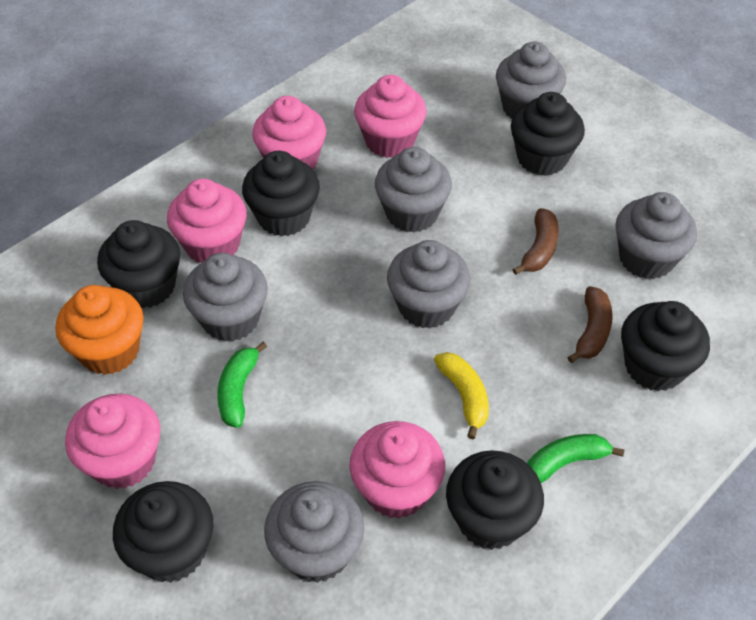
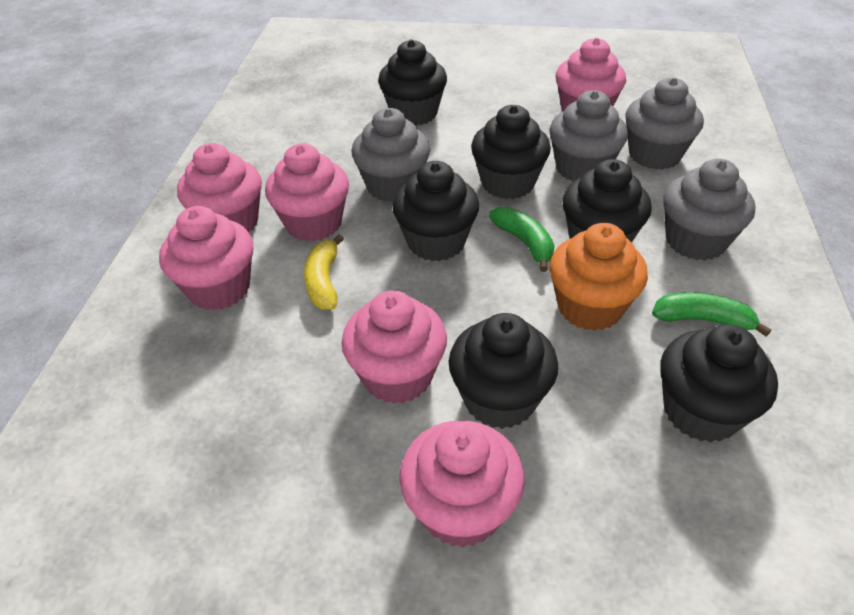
brown banana: [512,208,559,275] [567,286,613,363] = 2 -> none = 0
grey cupcake: [183,253,268,342] [264,481,364,583] [375,147,452,233] [387,240,470,329] [496,42,566,119] [615,192,697,279] = 6 -> [352,108,430,202] [549,90,628,182] [625,77,704,170] [663,159,755,261] = 4
pink cupcake: [65,394,160,489] [167,179,247,263] [252,96,326,169] [349,421,445,519] [354,75,427,158] = 5 -> [159,206,253,310] [177,143,262,232] [265,144,349,241] [342,291,447,404] [399,420,525,548] [556,38,626,112] = 6

